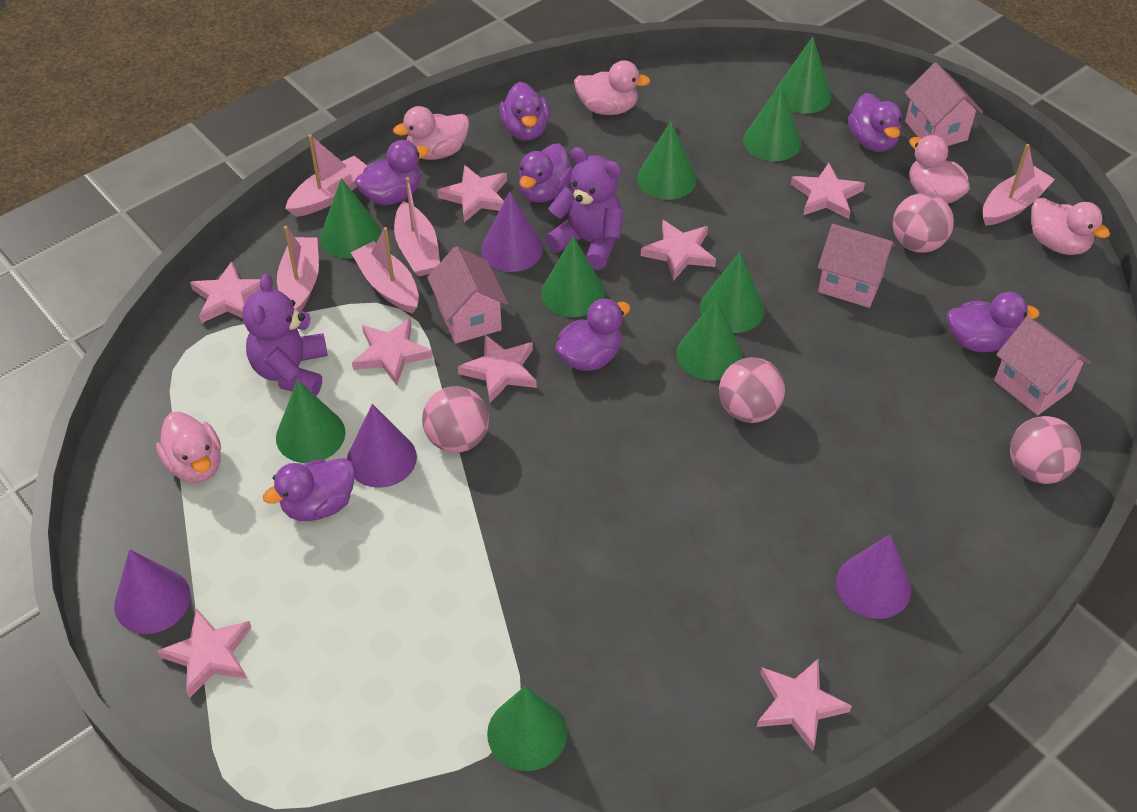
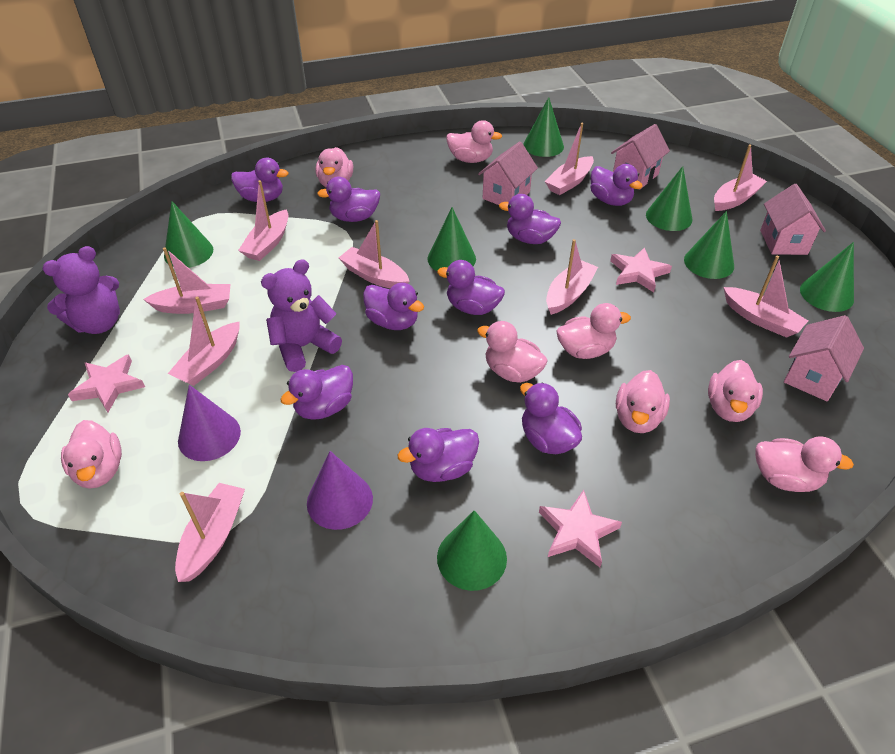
green cone: [276,380,345,463] [320,178,382,258] [487,686,568,771] [541,236,605,317] [637,121,696,200] [676,298,743,381] [700,252,764,333] [743,83,801,161] [776,37,832,113] = 9 -> [164,201,213,268] [428,207,476,271] [437,510,507,591] [523,97,564,157] [646,166,692,231] [684,211,734,279] [800,242,854,312] = 7
pink ball: [422,386,489,453] [719,357,785,423] [893,193,954,253] [1010,416,1081,484] = 4 -> none = 0
pink boat: [277,226,319,311] [285,134,367,217] [351,227,419,313] [394,177,440,277] [983,144,1055,226] = 5 -> [143,247,230,314] [168,297,240,386] [175,483,245,582] [238,180,288,261] [339,220,410,288] [545,123,594,195] [546,239,598,315] [714,144,767,211] [723,255,808,338] = 9
pink duck: [156,412,221,483] [393,106,469,160] [574,60,651,115] [909,135,970,204] [1031,198,1110,255] = 5 -> [61,420,122,489] [316,147,353,187] [446,120,502,163] [477,321,548,383] [556,303,631,359] [616,370,670,433] [708,360,763,422] [755,436,854,492] = 8
pink star: [157,608,252,698] [190,261,261,323] [352,318,433,385] [437,165,507,222] [458,335,537,403] [641,220,716,281] [757,658,852,751] [791,163,865,219] = 8 -> [68,354,145,412] [539,490,622,567] [610,247,672,292] = 3
purple cone: [114,549,191,634] [347,404,417,488] [481,191,543,272] [836,534,911,619] = 4 -> [178,385,241,461] [307,451,373,530] = 2
purple duck: [263,458,355,521] [355,140,429,205] [499,82,550,141] [519,143,573,203] [555,298,631,371] [848,93,902,152] [947,292,1040,352] = 7 -> [231,158,289,202] [280,365,353,420] [317,177,380,222] [363,283,424,330] [398,428,479,482] [437,260,505,315] [499,194,561,244] [520,383,582,454] [590,164,643,206] = 9

